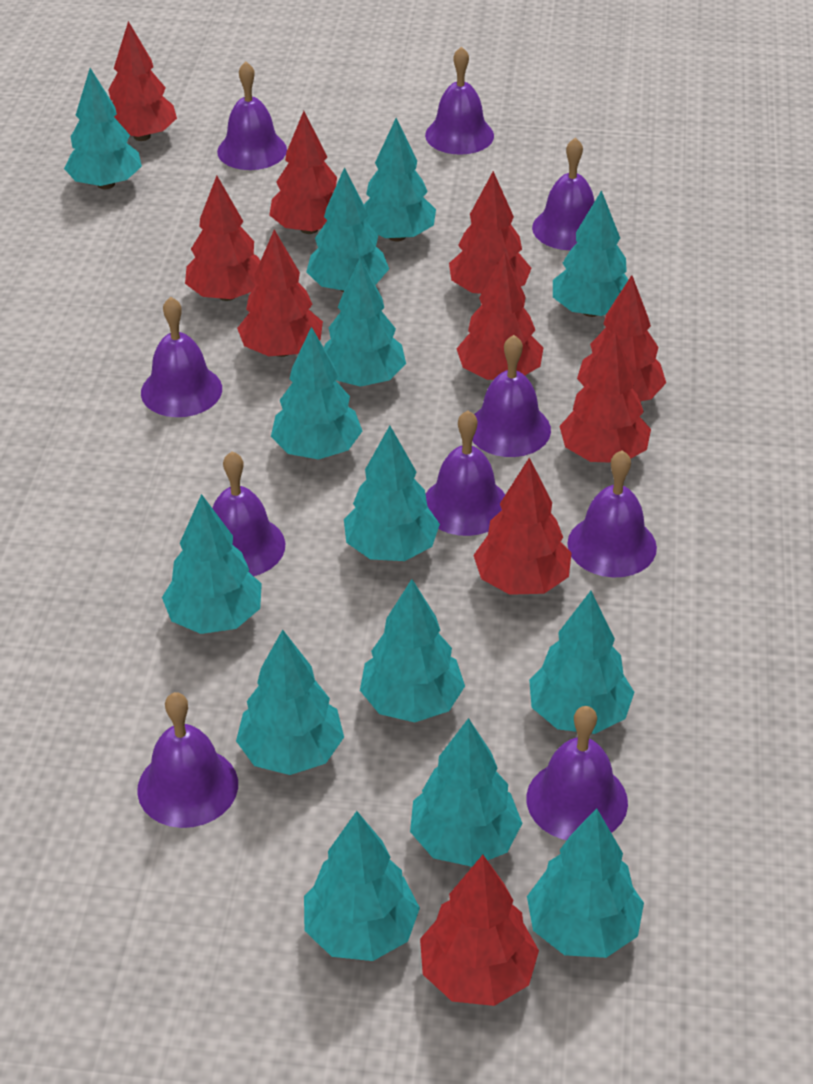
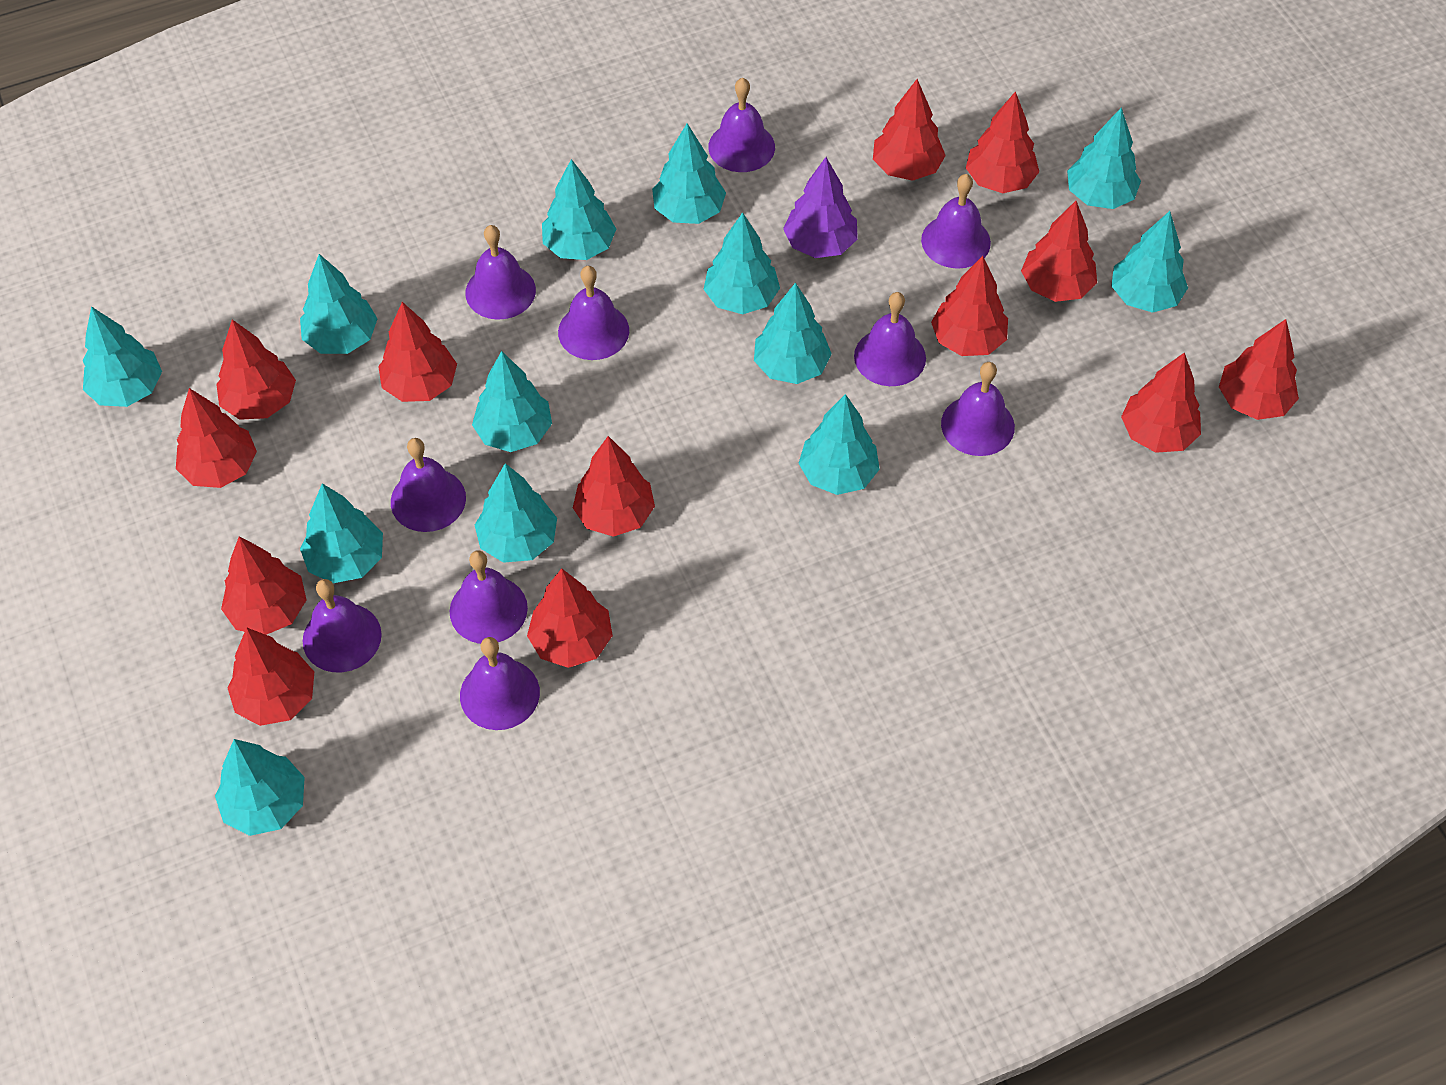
purple tree: none = 0 -> [783,157,858,258] = 1
red tree: [108,21,177,141] [185,176,261,301] [237,230,323,357] [269,111,337,234] [420,855,539,1006] [449,171,532,294] [457,252,544,380] [473,458,571,595] [559,331,651,463] [577,275,666,401] = 10 -> [176,388,257,488] [216,320,296,420] [221,536,306,635] [227,627,314,726] [378,302,457,402] [527,568,613,668] [573,436,655,537] [873,79,946,181] [931,256,1008,356] [966,91,1039,193] [1021,201,1097,302] [1121,352,1201,453] [1219,319,1299,420] = 13
turquoise tree: [64,68,142,189] [162,494,262,634] [236,629,344,775] [271,327,362,460] [304,811,420,961] [306,167,389,292] [324,258,406,387] [344,426,440,561] [360,579,465,722] [364,118,436,241] [410,718,522,867] [527,808,644,958] [529,591,635,734] [553,190,628,317] = 14 -> [83,306,162,407] [215,739,305,836] [300,254,378,354] [300,483,383,583] [472,351,552,452] [475,463,557,563] [542,159,616,260] [652,123,726,224] [703,212,780,314] [754,282,832,384] [798,394,880,495] [1067,107,1141,209] [1111,211,1188,313] = 13

